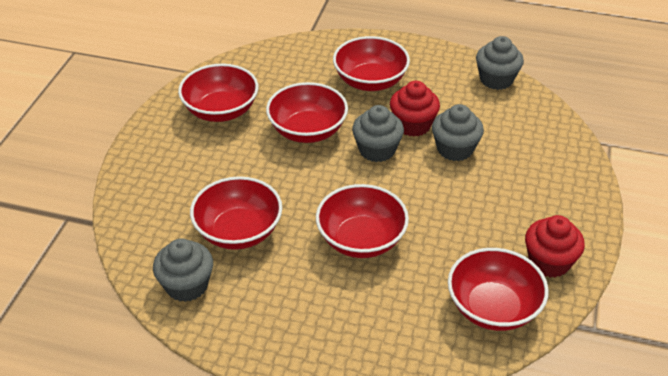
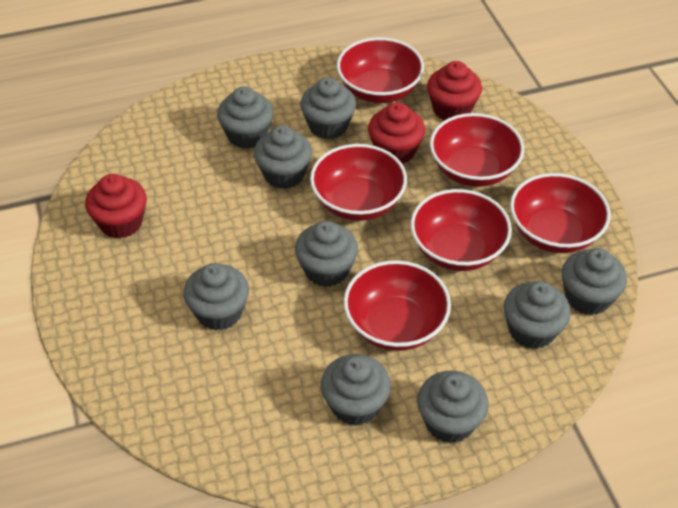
grey cupcake: [153,238,213,302] [352,105,404,162] [432,104,484,161] [476,36,524,90] = 4 -> [183,263,249,331] [217,87,273,149] [254,126,312,189] [295,221,358,287] [300,77,356,139] [321,354,391,426] [417,370,489,443] [504,281,571,349] [562,248,627,315] = 9
red cupcake: [390,81,440,137] [525,215,585,278] = 2 -> [85,174,147,238] [368,102,425,164] [427,61,482,121] = 3

